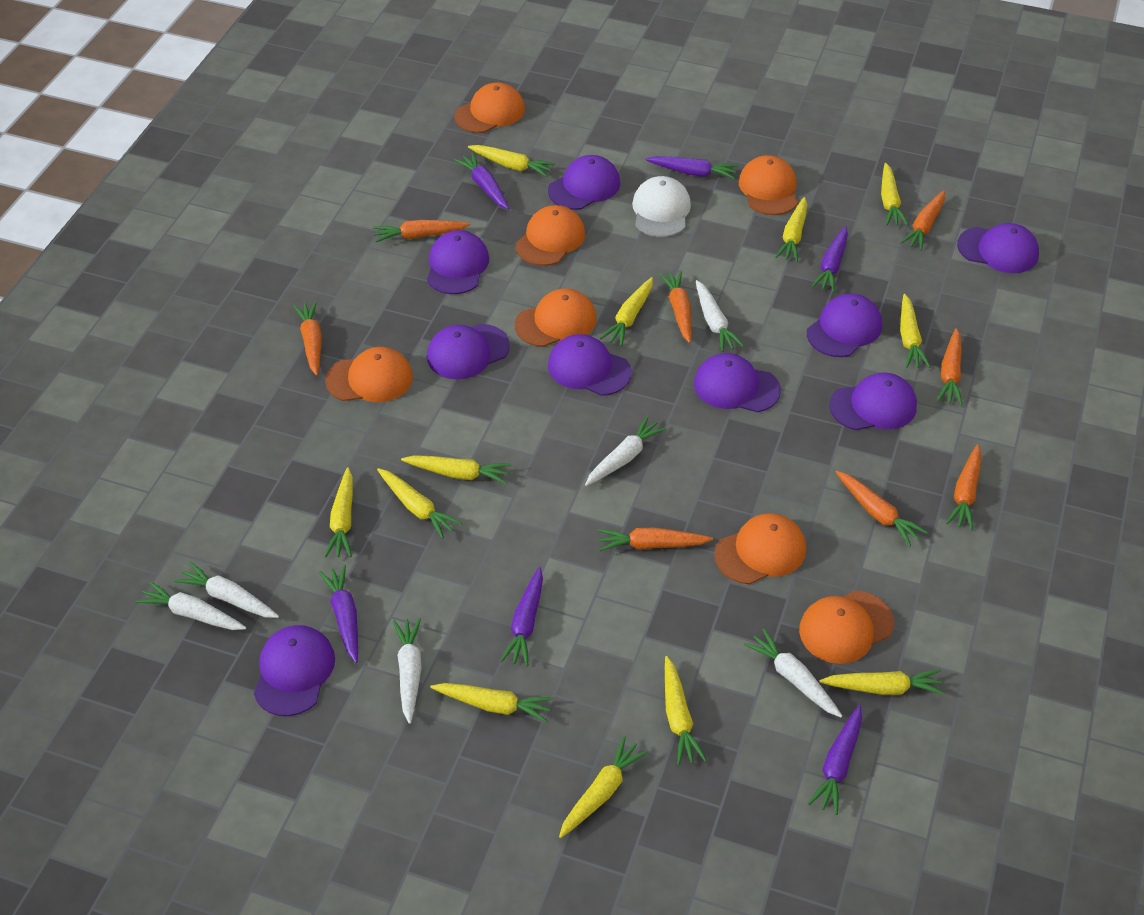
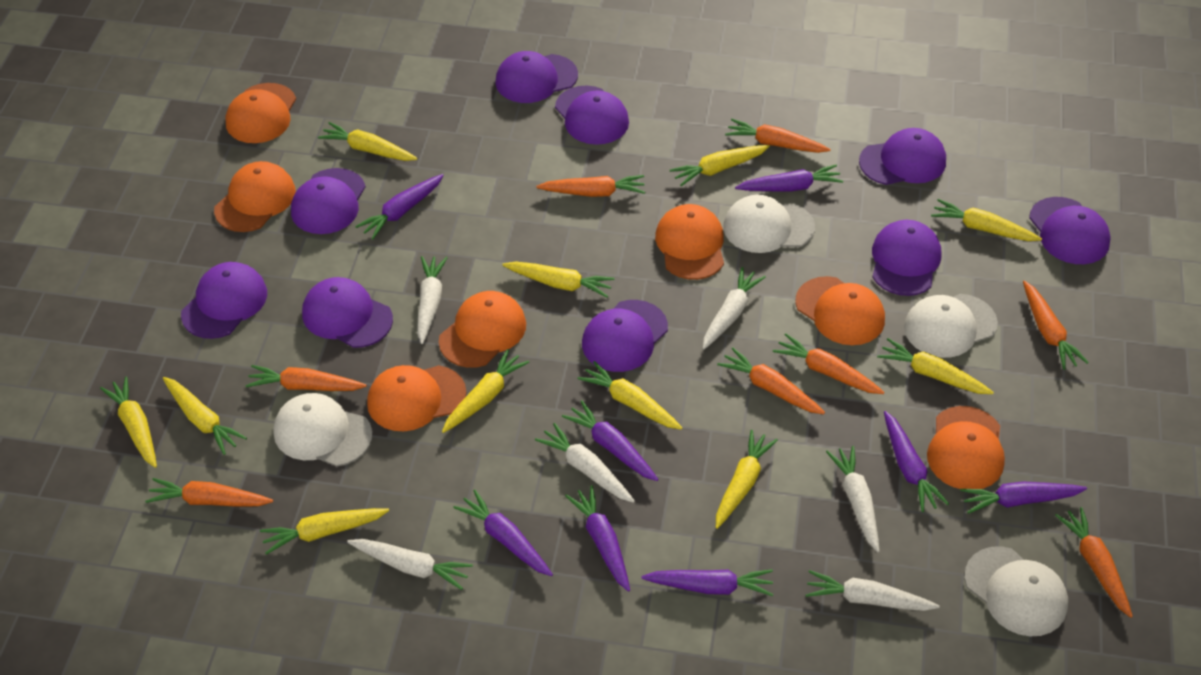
purple carrot: [319,565,358,663] [454,152,509,209] [500,567,543,666] [645,156,738,179] [808,705,862,815] [811,226,848,292] = 6 -> [355,174,444,239] [453,490,553,576] [562,400,658,481] [565,485,630,592] [641,569,773,596] [735,165,843,192] [884,411,949,512] [960,481,1087,514] = 8
white cap: [632,176,691,237] = 1 -> [273,393,373,466] [723,195,815,253] [904,294,998,358] [964,546,1068,636] = 4
yellow carrot: [324,467,353,557] [377,468,462,539] [401,455,511,484] [430,683,554,723] [468,145,556,177] [559,736,648,838] [600,277,653,346] [665,656,707,766] [775,197,807,262] [819,669,945,695] [881,163,909,226] [900,294,931,368] = 12 -> [100,376,157,468] [163,377,247,455] [260,508,389,555] [318,122,417,161] [442,349,529,433] [502,261,615,298] [578,361,683,430] [670,145,770,186] [716,430,778,529] [877,338,994,394] [931,199,1042,241] = 11

